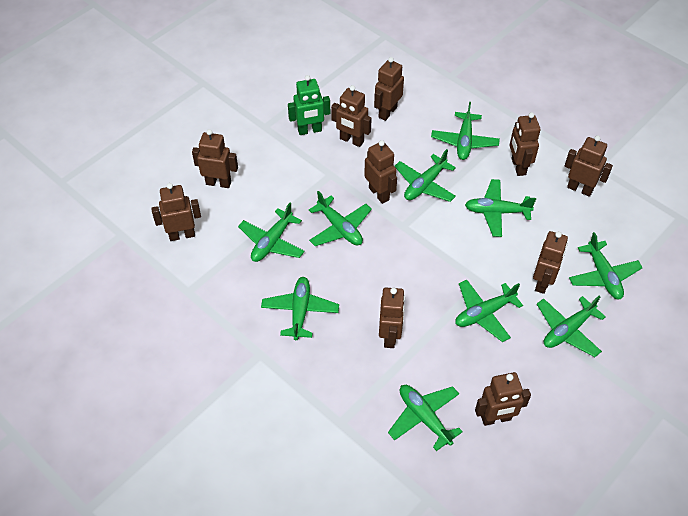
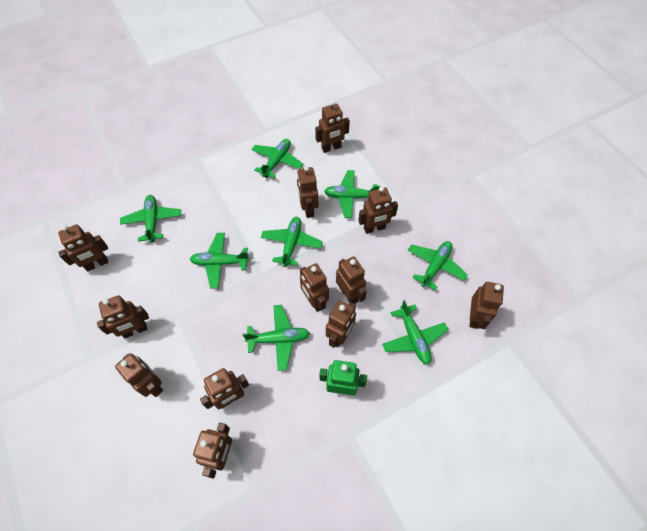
brown robot: [151,183,201,241] [192,129,238,188] [331,85,372,147] [364,140,397,204] [374,57,404,121] [379,288,405,348] [475,372,531,426] [510,112,541,176] [533,231,568,294] [565,135,613,197] = 10 -> [58,224,108,271] [97,295,149,338] [115,353,163,397] [193,423,232,479] [200,368,249,409] [297,166,318,218] [300,263,329,312] [315,101,350,153] [326,300,356,348] [336,256,367,304] [358,186,398,234] [469,282,504,329] = 12
green plane: [238,203,305,262] [261,277,339,340] [309,191,372,246] [388,385,463,451] [395,149,456,202] [431,102,500,160] [455,280,523,342] [465,179,536,237] [537,295,606,357] [569,232,643,299] = 10 -> [120,195,181,243] [190,233,250,288] [243,305,310,371] [251,139,304,178] [261,217,322,267] [324,170,381,218] [382,300,448,365] [408,241,468,290] = 8

